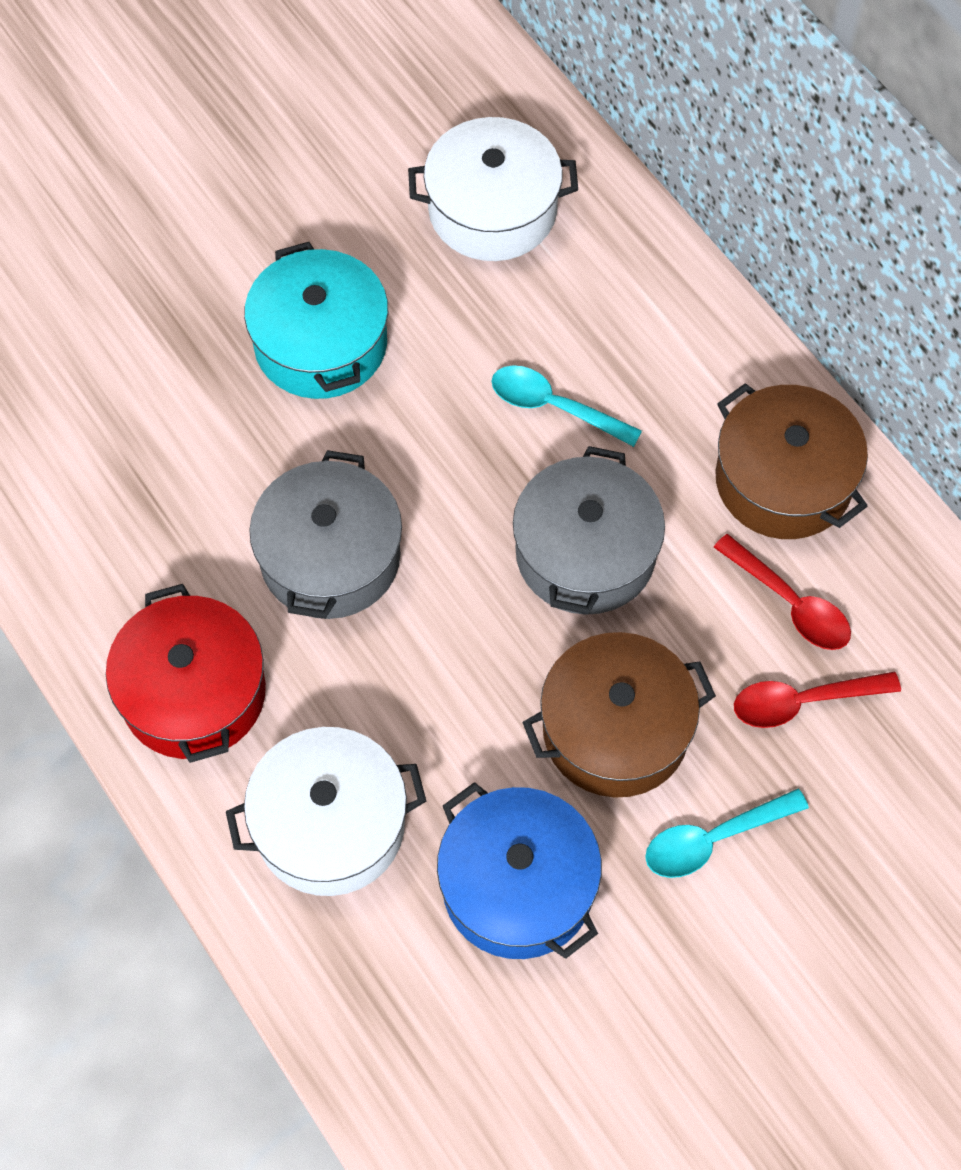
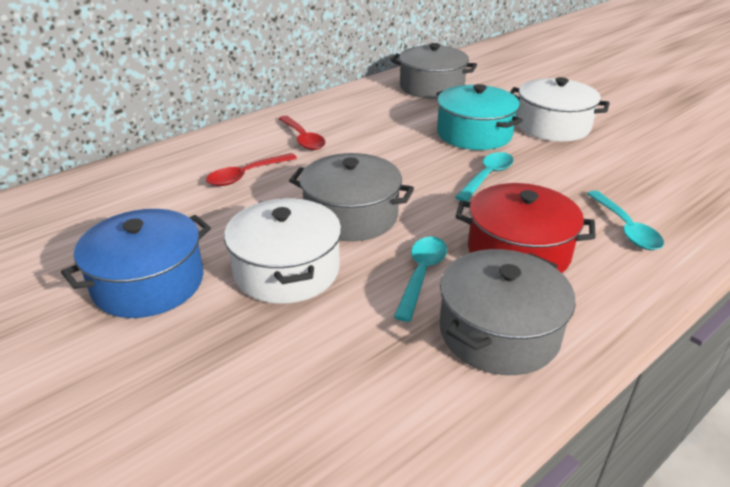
brown pot: [522,632,716,798] [715,383,868,539] = 2 -> none = 0
grey pot: [249,450,402,619] [513,446,665,615] = 2 -> [289,153,414,241] [391,43,477,99] [439,249,576,375] = 3
turquoise spoon: [492,365,642,447] [645,789,809,878] = 2 -> [394,236,447,322] [455,152,514,201] [587,191,664,250] = 3

